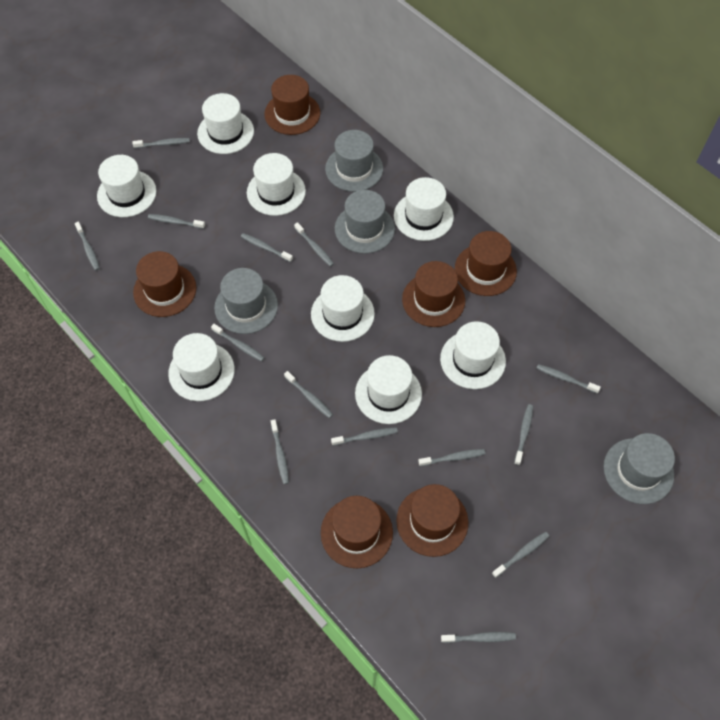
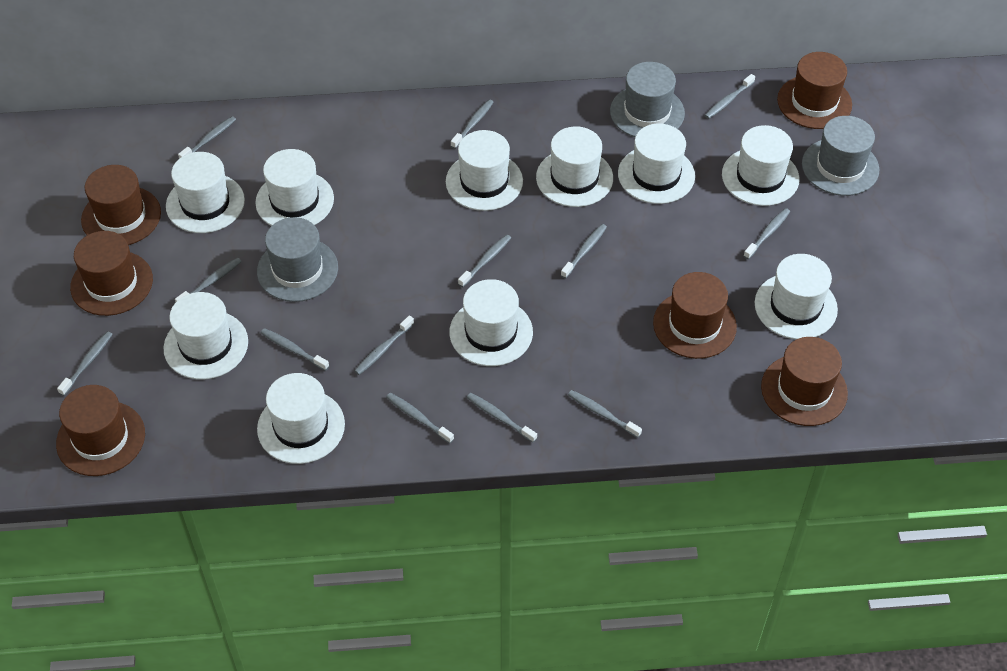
grey hat: [214,268,278,334] [325,130,383,192] [335,190,395,254] [604,433,675,504] = 4 -> [257,217,338,302] [610,62,685,137] [802,116,879,196] = 3
grey toothbrush: [75,222,100,271] [132,138,190,148] [148,214,205,229] [211,324,265,362] [241,233,293,262] [271,419,289,484] [284,371,333,418] [294,222,334,267] [331,427,398,446] [418,449,485,466] [441,632,516,643] [492,532,550,578] [514,404,533,465] [536,364,601,393] = 14 -> [57,331,113,396] [175,258,242,302] [178,116,236,159] [261,328,329,371] [354,316,414,375] [386,393,454,443] [451,99,493,149] [458,234,511,287] [467,393,537,443] [561,224,607,279] [568,390,642,438] [705,74,755,119] [744,208,790,259] = 13
white hat: [97,155,157,217] [168,333,235,401] [197,93,254,154] [247,153,306,216] [311,275,375,342] [355,355,422,424] [394,177,454,241] [440,321,506,389] = 8 -> [163,292,248,380] [166,152,245,233] [255,149,334,226] [257,373,345,464] [446,130,523,211] [449,279,533,366] [536,126,613,207] [618,124,695,204] [722,125,800,206] [755,254,838,339] = 10

